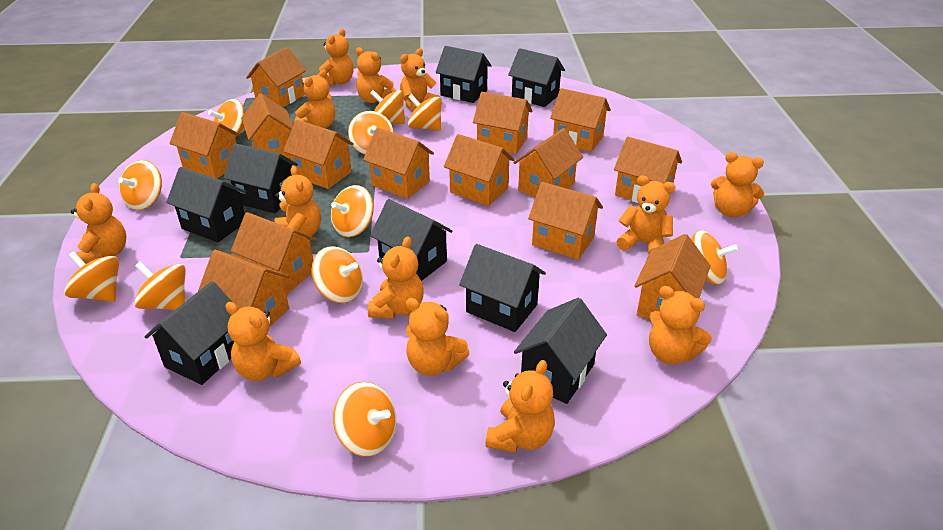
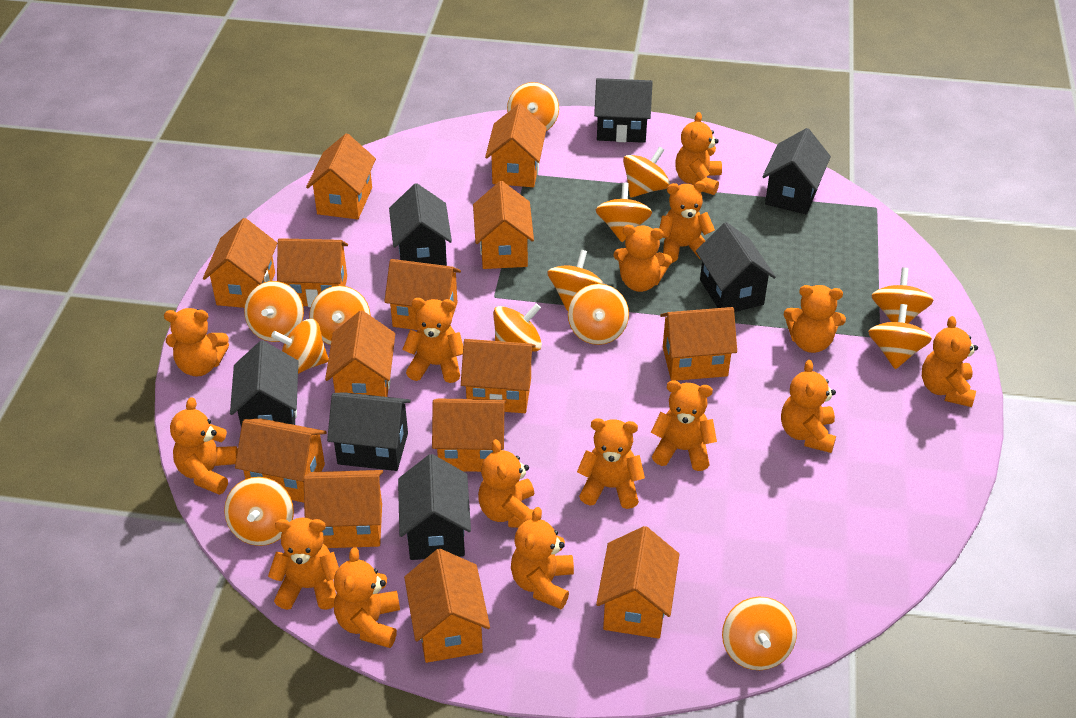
black house: [145,281,234,385] [166,167,246,242] [223,143,298,213] [370,199,453,281] [436,46,492,103] [459,244,546,332] [508,48,565,107] [514,298,607,404] = 8 -> [230,340,298,427] [327,392,411,471] [389,183,452,266] [398,454,471,560] [594,78,653,143] [696,222,776,312] [762,128,831,214] = 7
orange spinning top: [64,252,119,302] [118,160,162,210] [134,262,186,310] [208,99,245,137] [311,246,363,303] [331,185,374,237] [333,382,397,457] [348,111,394,155] [370,90,405,124] [408,94,442,131] [691,230,738,285] = 11 -> [224,477,294,546] [244,281,304,342] [271,319,329,374] [309,286,371,345] [493,304,542,352] [507,82,559,131] [547,250,604,311] [568,284,629,345] [596,183,652,242] [623,147,670,198] [722,597,797,670] [868,304,932,369] [871,267,933,323] = 13
orange teddy bear: [71,183,127,264] [225,302,301,381] [274,166,321,238] [294,70,335,128] [318,29,354,86] [356,47,396,103] [368,236,424,319] [400,48,440,112] [406,298,470,376] [485,360,555,453] [617,175,675,254] [649,286,712,364] [711,152,764,217] = 13 -> [164,308,229,376] [170,397,238,495] [268,517,339,610] [334,547,400,648] [402,298,463,383] [478,439,534,528] [511,507,574,609] [577,418,645,509] [613,225,672,292] [651,380,717,471] [659,181,715,263] [675,112,722,195] [781,360,836,453] [783,285,846,353] [922,316,978,407] = 15

